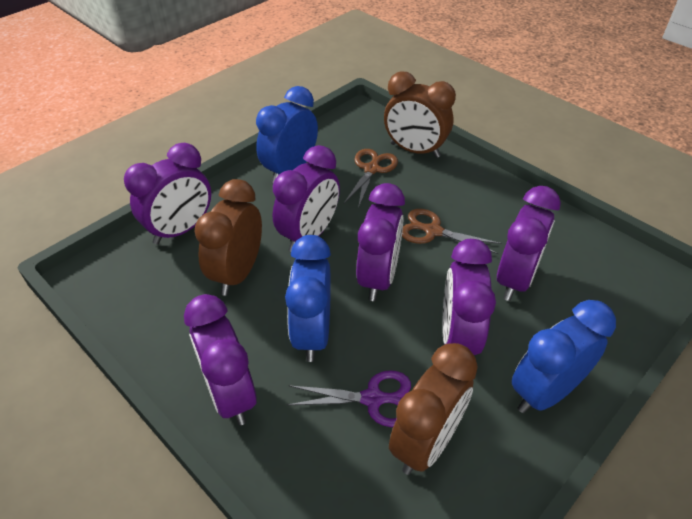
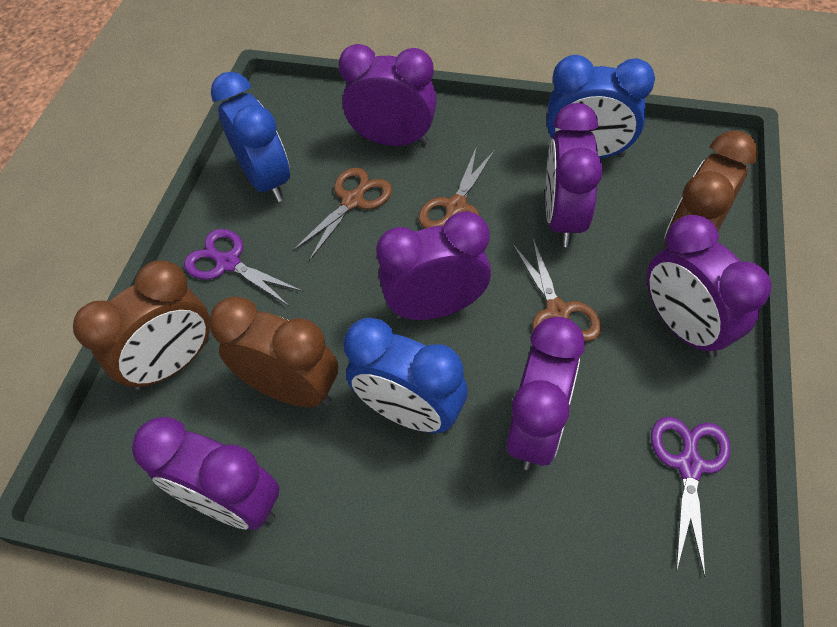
brown scissors: [343,149,398,208] [402,209,502,254] = 2 -> [292,168,392,261] [419,146,495,228] [513,239,601,341] = 3
purple scissors: [287,370,411,427] = 1 -> [184,229,303,306] [651,417,731,577] = 2

